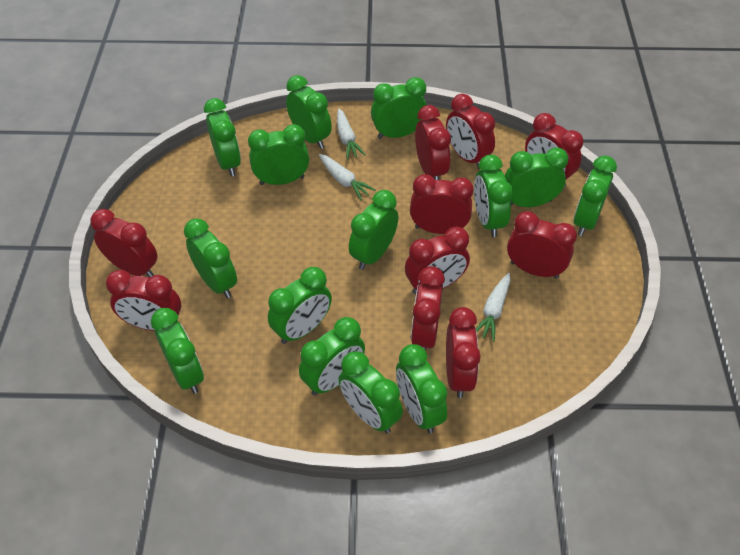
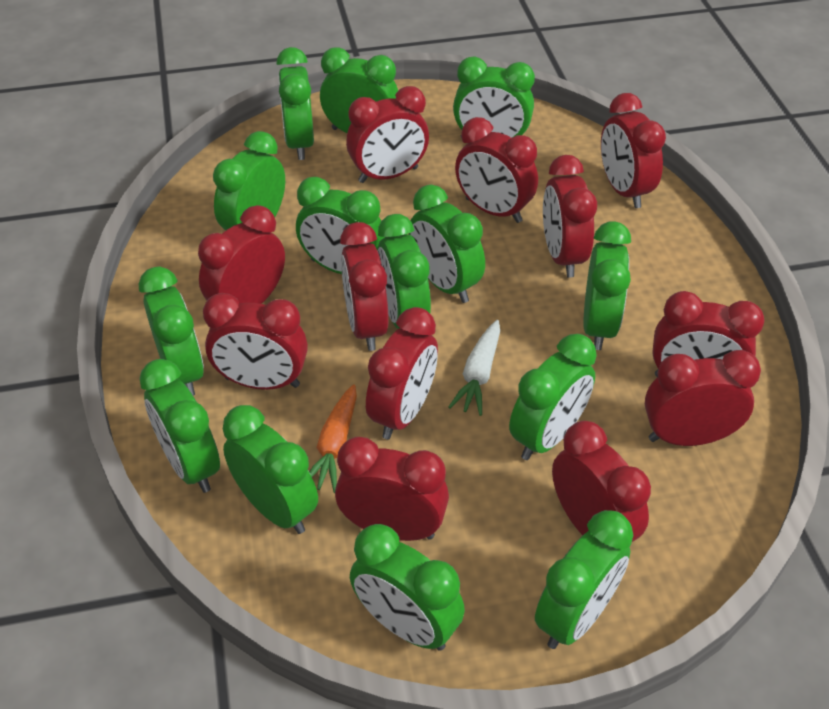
orange carrot: none = 0 -> [309,384,357,493] = 1
red clock: [90,209,158,277] [106,270,181,331] [405,227,470,294] [410,174,474,234] [411,266,445,351] [415,105,451,180] [446,94,495,169] [446,307,481,398] [507,211,577,278] [525,113,583,187] = 10 -> [198,205,285,304] [203,293,308,390] [335,437,449,541] [340,222,389,351] [346,86,429,183] [366,307,438,440] [455,117,538,223] [543,155,597,278] [552,421,651,542] [601,93,666,208] [645,350,761,446] [652,291,765,377] = 12
white carrot: [319,154,376,200] [337,109,366,159] [476,273,510,342] = 3 -> [448,320,500,416] = 1

